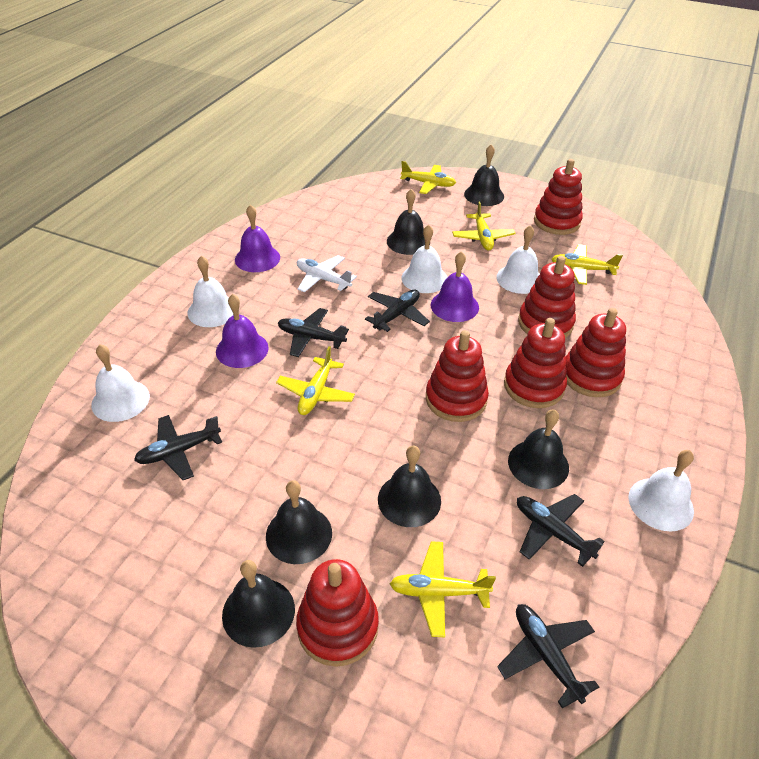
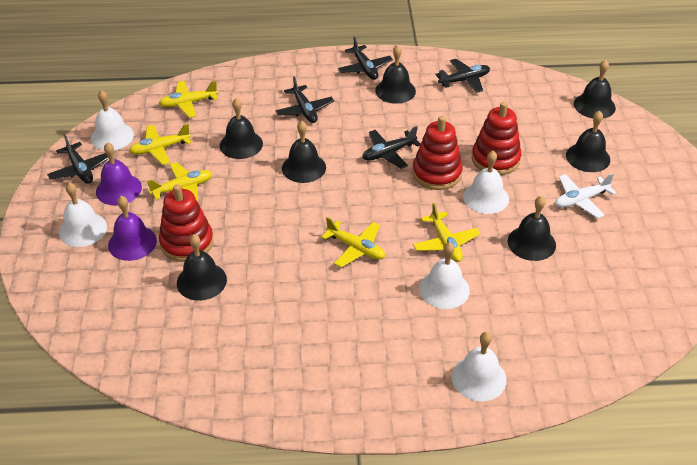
black bell: [222,560,295,648] [266,480,332,564] [378,445,441,527] [387,189,425,255] [464,144,504,206] [508,409,569,489] = 6 -> [177,234,227,301] [220,98,263,159] [282,121,326,183] [375,45,416,104] [508,196,556,261] [566,111,610,172] [574,60,616,119] = 7
purple bell: [216,294,269,368] [235,205,280,272] [431,251,479,322] = 3 -> [96,142,142,205] [108,196,157,261] = 2
red stacking toy: [296,559,379,667] [426,330,489,422] [504,318,567,408] [518,256,576,338] [534,159,583,235] [566,308,626,397] = 6 -> [159,184,214,262] [412,116,463,190] [472,102,521,175] = 3

